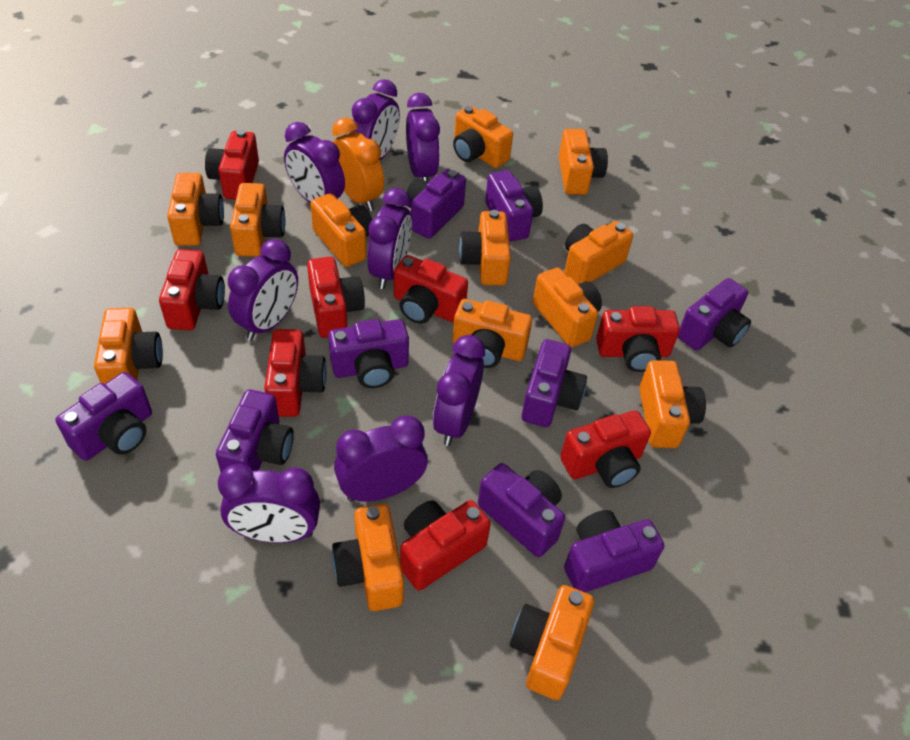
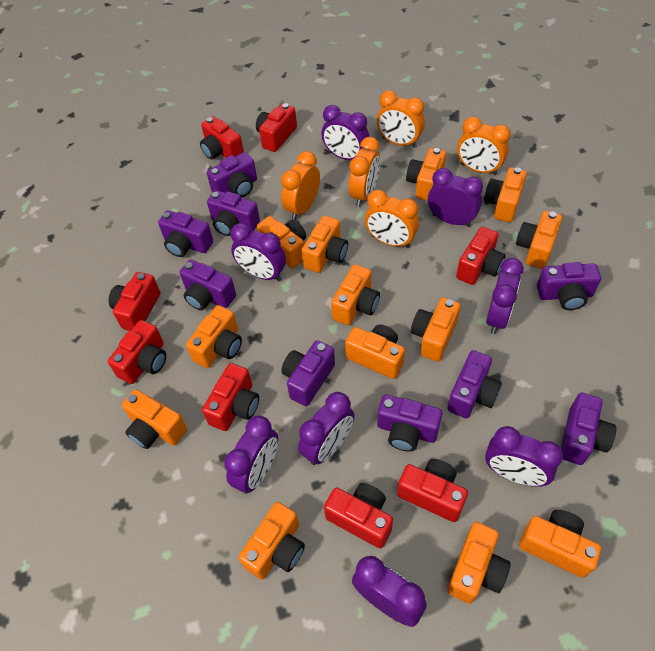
orange clock: [332,118,384,211] = 1 -> [281,151,320,220] [349,137,380,207] [365,190,419,248] [377,90,425,148] [457,117,511,175] = 5

